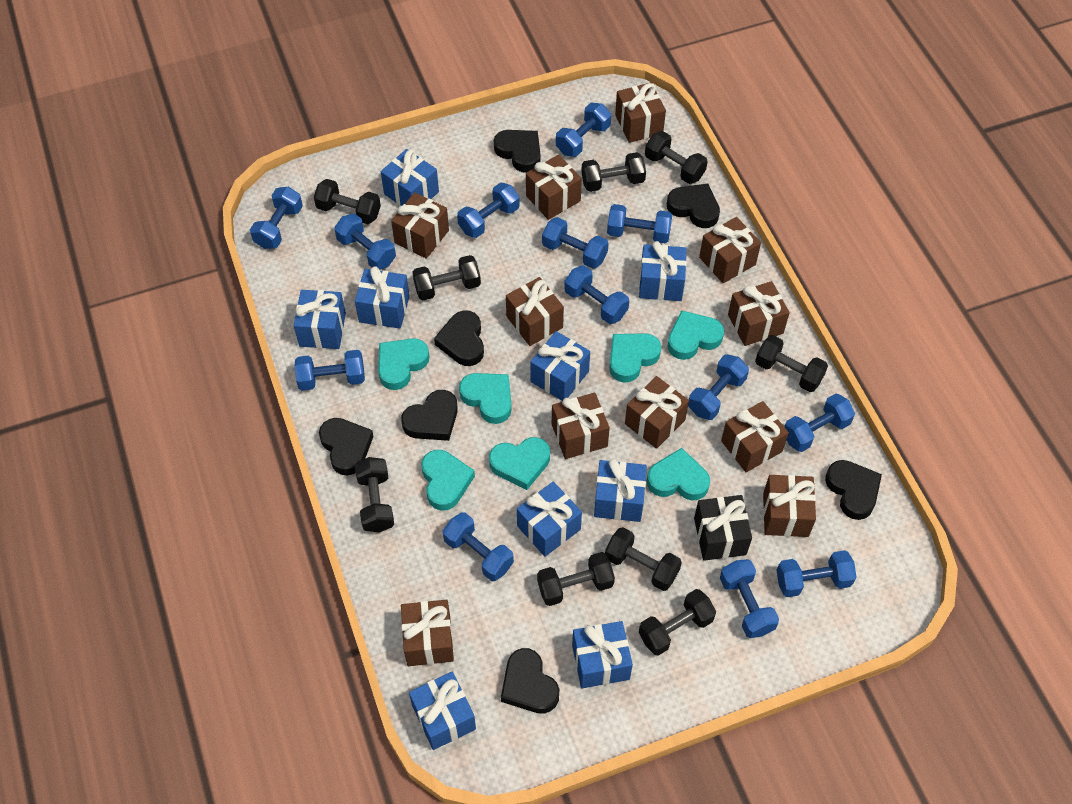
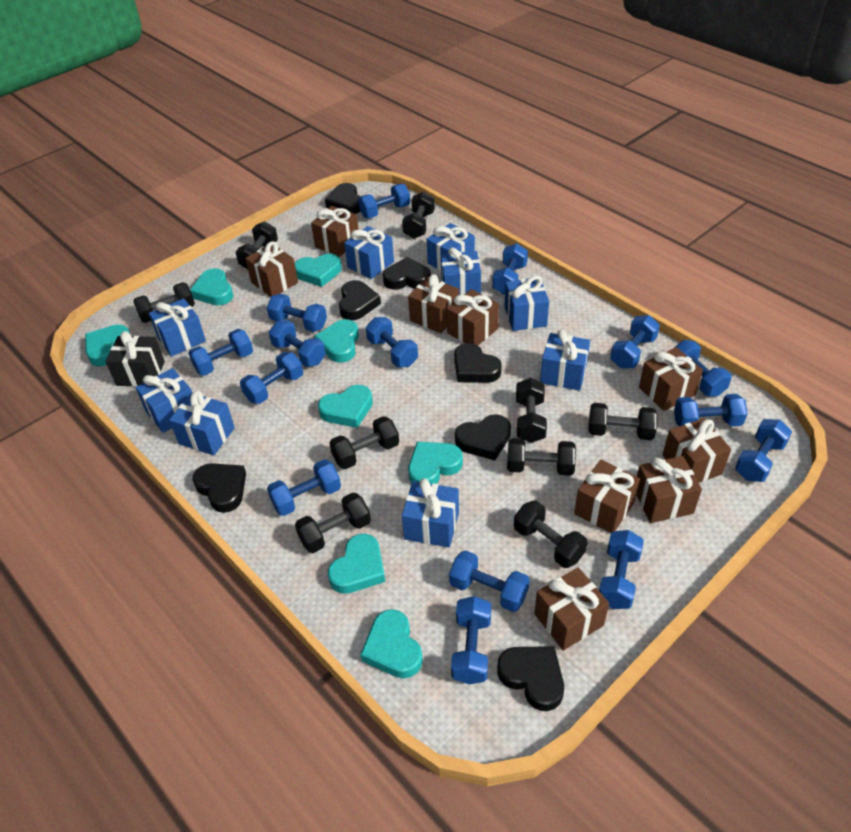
blue dumbbell: [250,187,303,249] [294,350,365,391] [334,214,396,270] [443,512,514,581] [457,182,520,238] [542,217,609,269] [556,103,611,157] [564,266,629,324] [607,204,672,243] [688,354,749,420] [720,559,779,638] [777,550,857,597] [784,394,855,452] = 13 -> [188,329,253,375] [240,352,303,404] [267,294,327,332] [267,459,341,516] [269,320,326,367] [358,184,410,218] [366,317,418,367] [449,550,530,612] [451,596,491,684] [492,243,528,295] [599,530,644,609] [610,315,660,368] [674,340,732,397] [674,394,748,426] [735,419,792,482] = 15
brown gift: [391,192,449,259] [401,600,454,666] [506,277,564,346] [526,155,582,220] [552,393,610,459] [615,82,666,143] [625,376,689,449] [699,217,761,283] [721,401,789,472] [728,281,790,346] [763,475,816,537] = 11 -> [245,241,298,297] [311,206,359,257] [408,274,459,333] [447,289,499,345] [534,567,609,651] [574,460,640,533] [636,456,702,523] [639,347,703,411] [663,418,731,483] = 9
turquoise heart: [378,338,429,390] [421,450,475,510] [459,373,512,424] [489,437,550,490] [609,333,661,383] [647,448,710,500] [668,310,724,360] = 7 -> [85,325,131,366] [190,268,233,305] [295,254,342,287] [314,319,359,363] [318,385,373,428] [328,534,385,594] [360,609,423,678] [408,442,463,484] = 8

